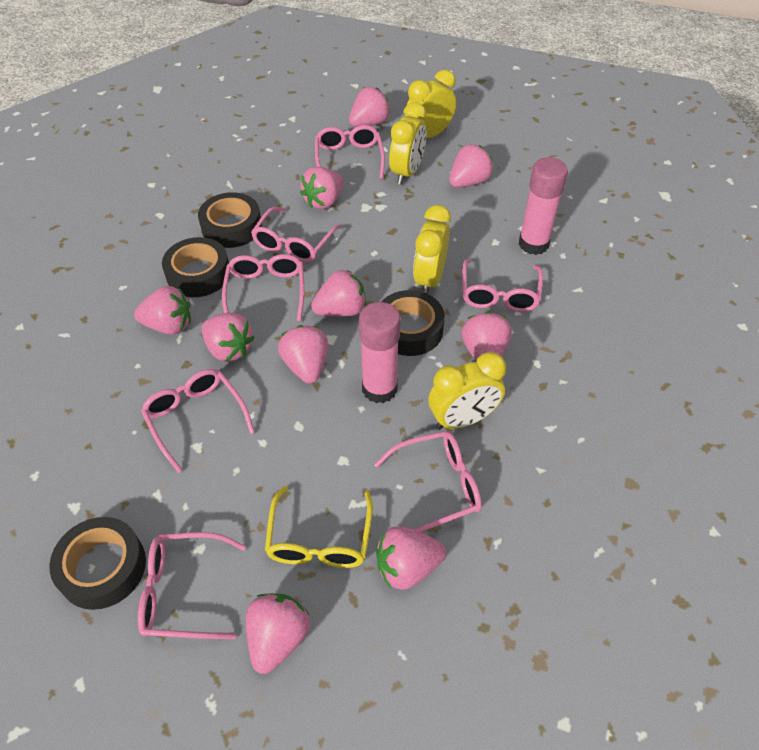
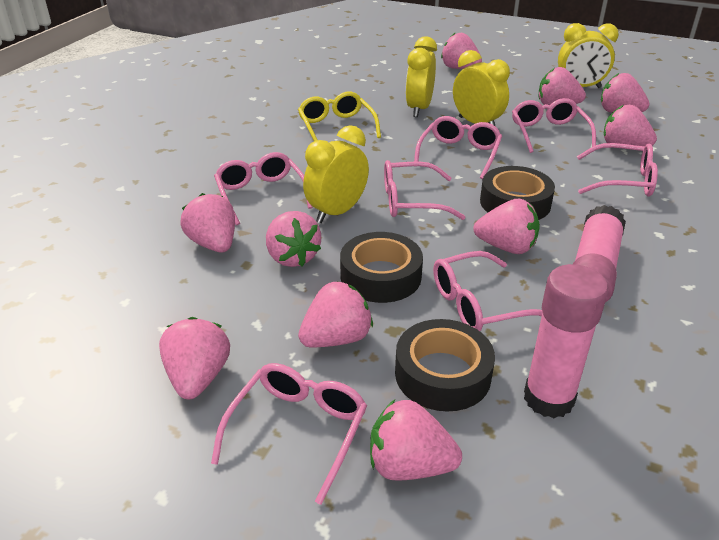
black tape: [49,517,146,610] [162,237,230,297] [198,192,262,248] [381,290,445,356] = 4 -> [340,232,423,303] [395,319,495,412] [480,166,555,220] = 3

